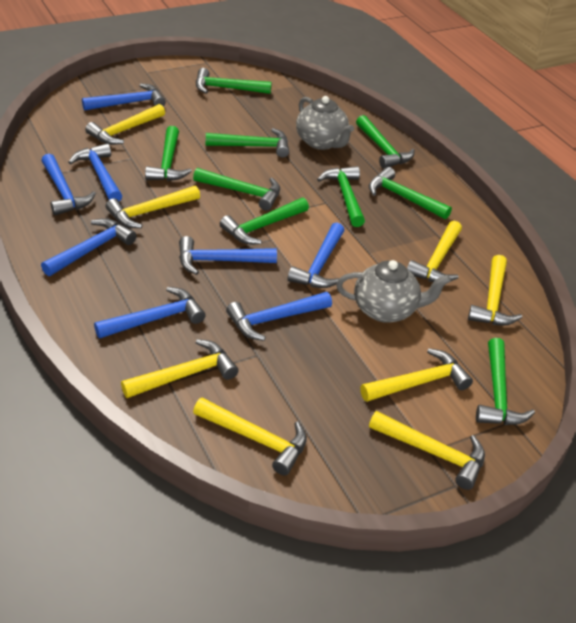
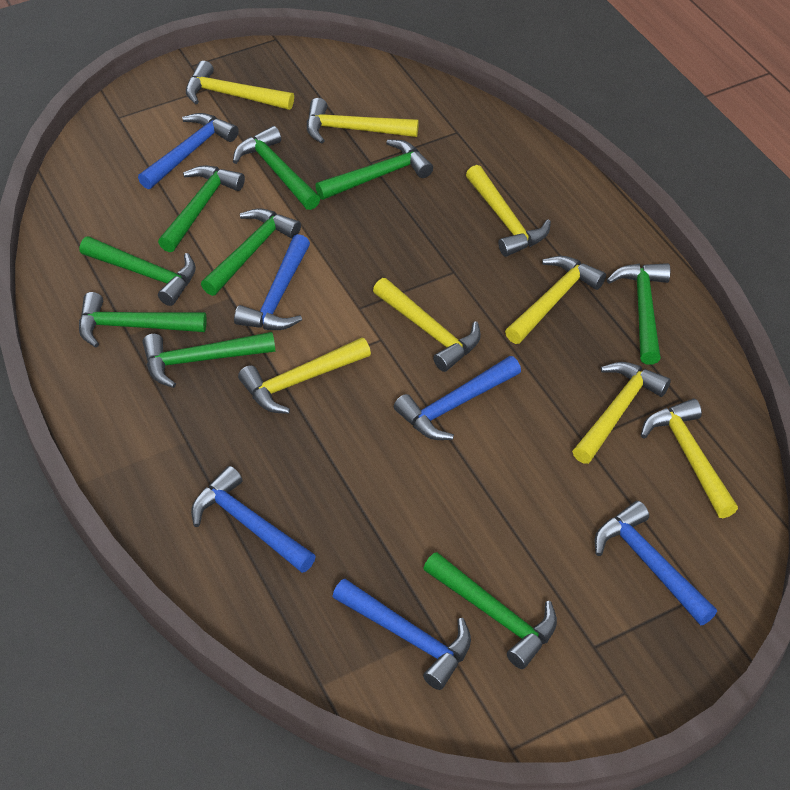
blue hammer: [41,154,96,215] [41,218,137,276] [68,143,122,201] [82,83,166,111] [94,287,206,339] [179,236,277,275] [226,292,332,341] [288,222,345,288] = 8 -> [138,113,239,189] [191,466,316,573] [234,234,310,330] [332,579,471,690] [394,356,521,440] [595,501,717,626] = 6
grey teapot: [296,96,354,150] [336,260,451,323] = 2 -> none = 0

